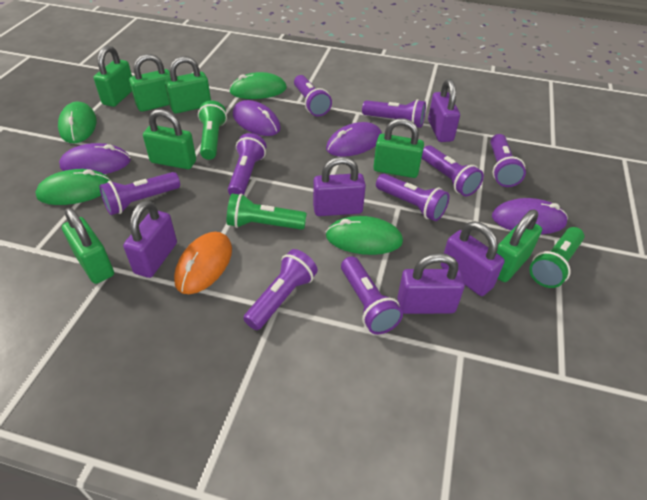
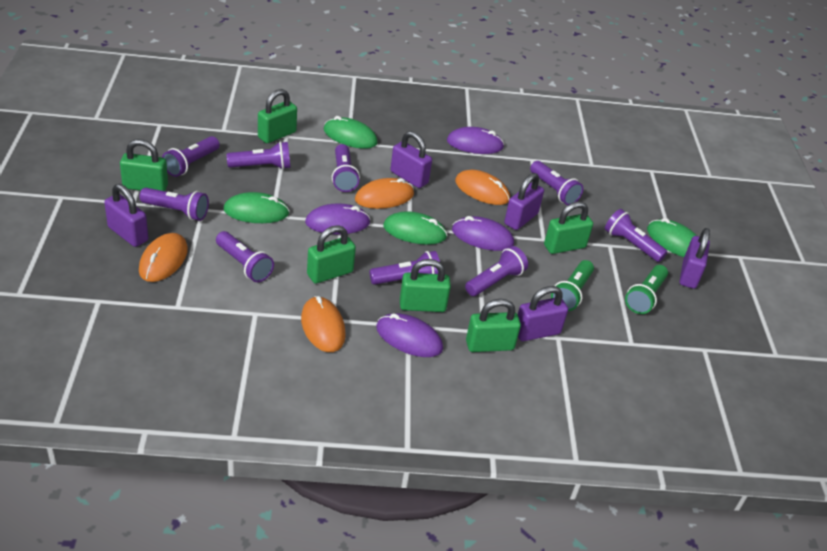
green flashlight: [198,100,227,160] [227,193,307,230] [529,227,585,288] = 3 -> [551,260,594,311] [625,265,668,314] = 2
green padlock: [62,208,114,284] [94,45,132,107] [129,54,170,112] [143,109,196,169] [165,56,211,114] [373,118,424,178] [497,210,542,282] = 7 -> [120,139,168,191] [258,89,297,143] [307,225,356,284] [400,259,451,312] [466,299,521,352] [544,202,593,254] = 6
orange mouse: [174,232,232,294] = 1 -> [139,233,188,282] [301,296,346,352] [355,178,414,209] [455,170,510,205] = 4

